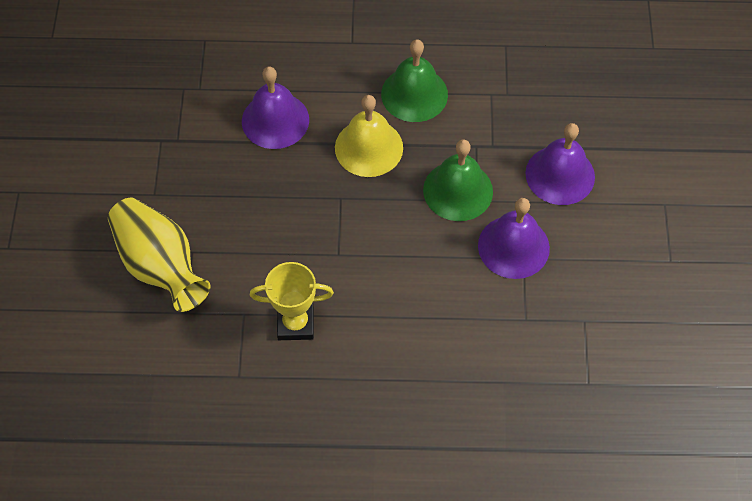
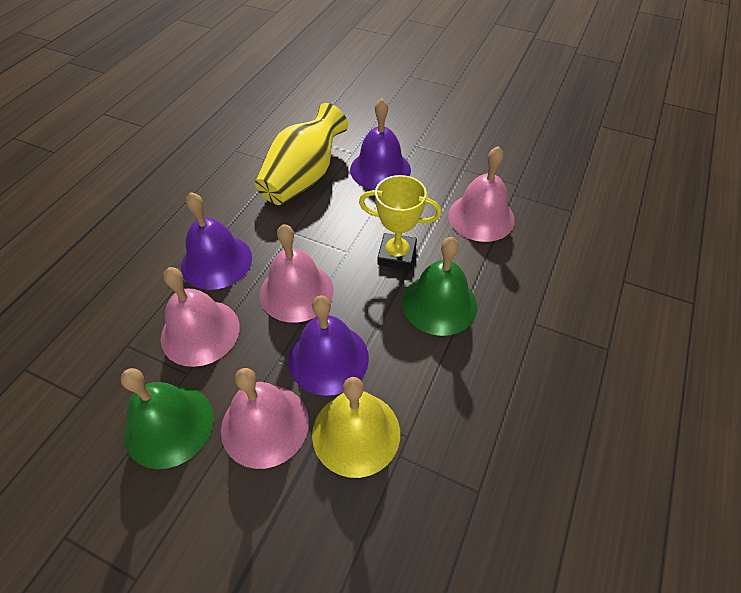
pink bell: none = 0 -> [161,267,240,367] [221,368,309,469] [260,224,334,323] [448,146,515,242] = 4

